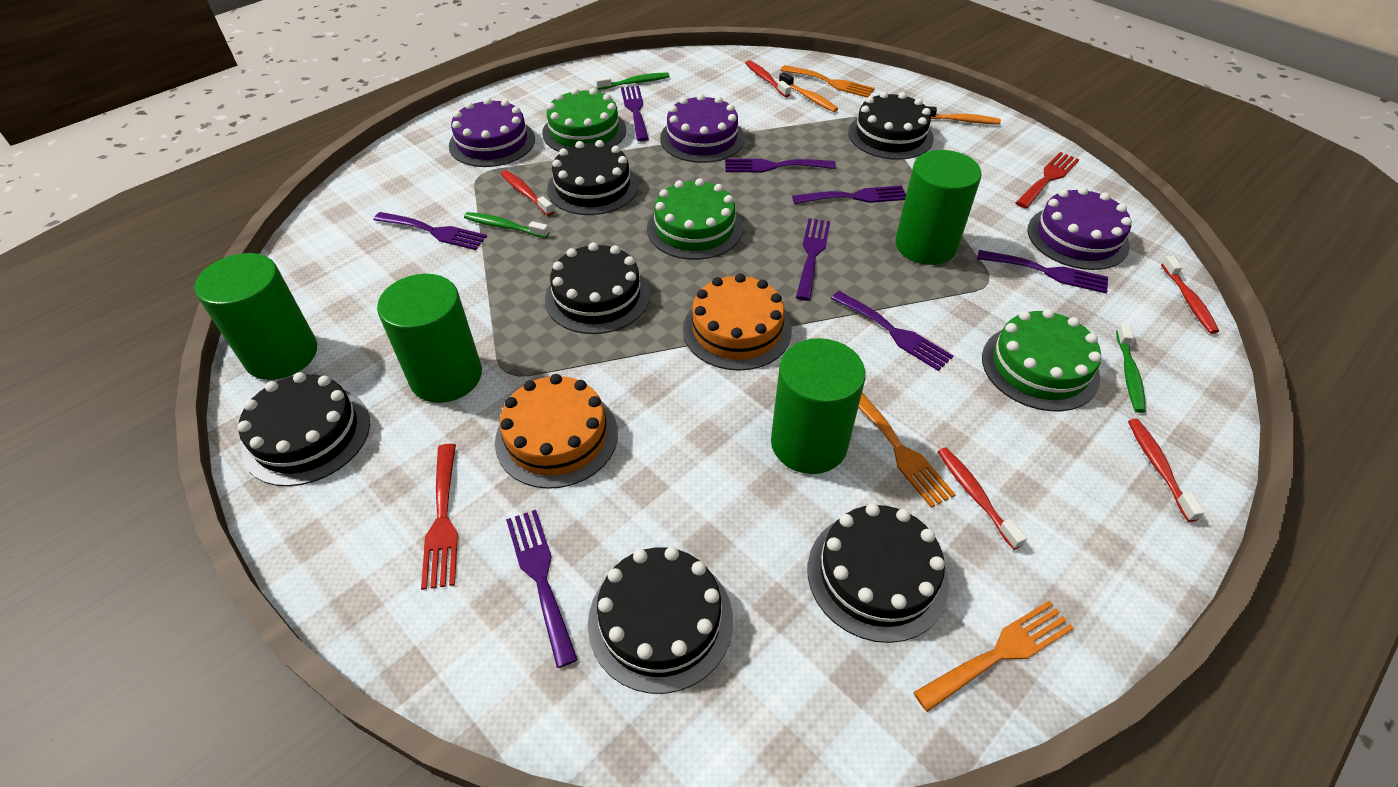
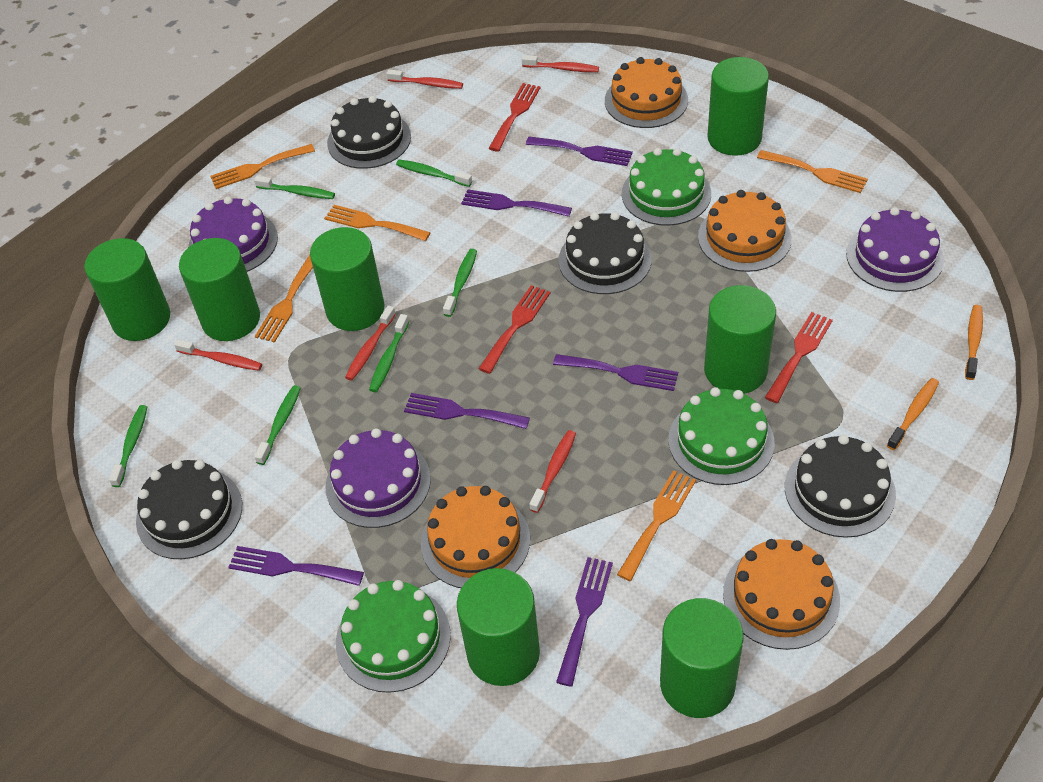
black cake: [238,372,370,486] [545,242,650,334] [547,140,638,215] [588,547,733,694] [807,503,949,643] [848,92,934,160] = 6 -> [136,460,242,559] [327,96,411,169] [559,212,652,294] [785,435,896,538] = 4
green cylinder: [194,253,317,380] [377,274,482,403] [771,338,866,474] [895,150,982,265] = 4 -> [84,238,170,341] [179,238,260,341] [310,227,385,331] [457,568,540,686] [660,598,744,718] [704,285,776,394] [707,57,769,156] = 7
green toothbrush: [464,212,549,238] [595,72,670,90] [1116,323,1146,413] = 3 -> [109,405,147,487] [254,176,335,199] [254,385,301,465] [369,314,409,392] [396,159,472,187] [443,249,477,317] = 6
orange cake: [495,374,618,489] [683,273,792,371] = 2 -> [421,486,530,588] [605,57,688,128] [698,190,792,272] [723,539,840,650] = 4
orange fork: [780,65,875,97] [858,393,956,508] [913,601,1074,712] = 3 -> [210,144,315,189] [255,255,313,343] [324,205,431,241] [617,470,696,581] [757,150,868,193] = 5
purple fork: [374,212,487,250] [506,510,578,668] [621,86,649,141] [725,159,836,172] [792,186,906,204] [796,218,830,301] [831,291,953,371] [977,250,1108,294] = 8 -> [228,546,364,586] [404,393,530,429] [461,189,572,217] [526,136,633,166] [553,354,678,391] [556,557,613,687] = 6
red fork: [421,444,458,590] [1015,152,1079,208] = 2 -> [478,285,550,374] [488,83,541,151] [765,312,833,403] = 3

